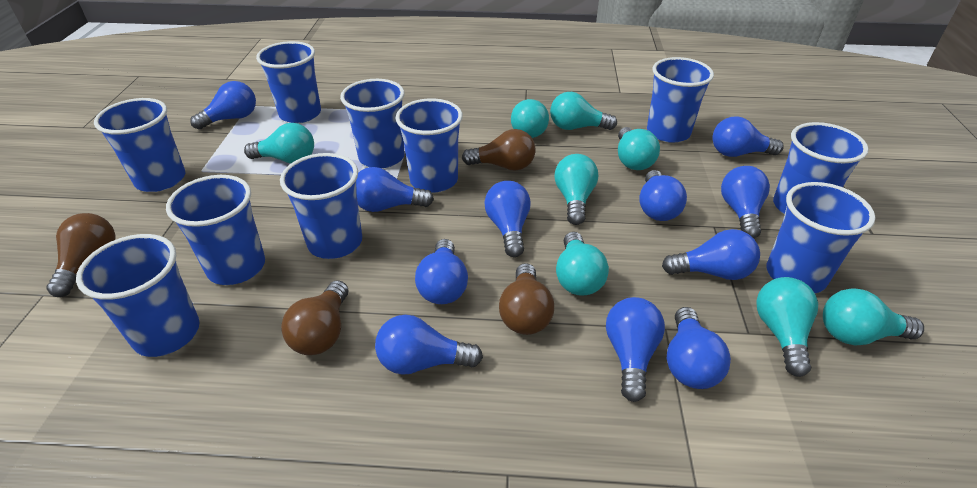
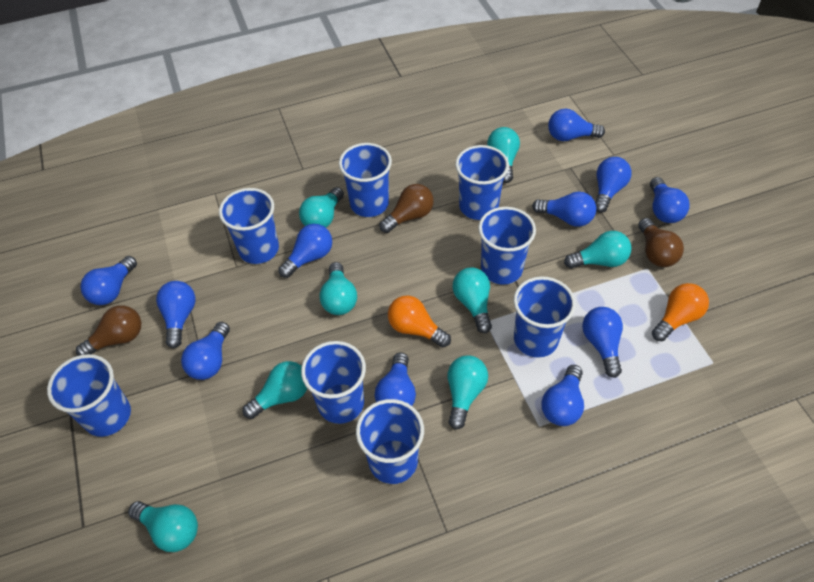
blue cup: [76,234,200,357] [94,98,185,192] [166,175,265,285] [256,41,321,123] [280,153,362,259] [340,79,405,168] [395,98,463,193] [647,57,714,143] [767,182,876,293] [773,122,869,214] = 10 -> [47,354,131,437] [219,188,279,264] [301,341,366,424] [339,143,392,217] [356,399,424,484] [455,145,509,220] [478,207,536,285] [514,276,576,358] = 8
brown light bulb: [47,213,116,297] [281,280,348,355] [462,129,536,171] [499,263,554,335] = 4 -> [76,305,141,356] [380,184,434,233] [638,218,684,267] = 3
orange light bulb: none = 0 -> [388,296,451,348] [652,283,709,341] = 2

